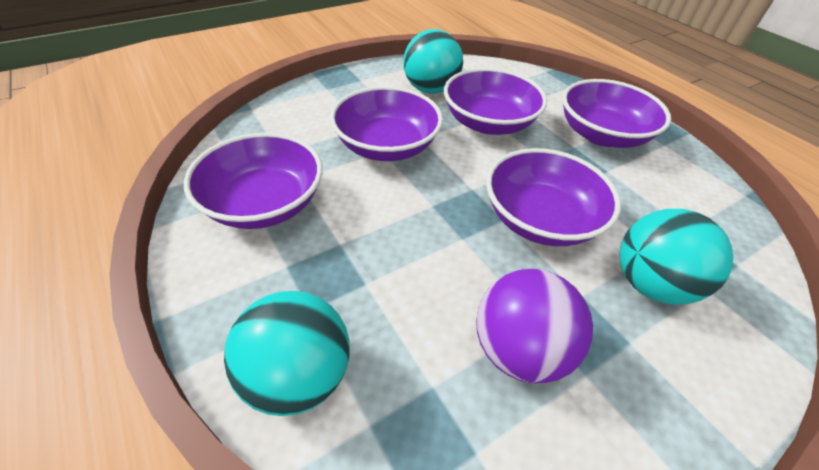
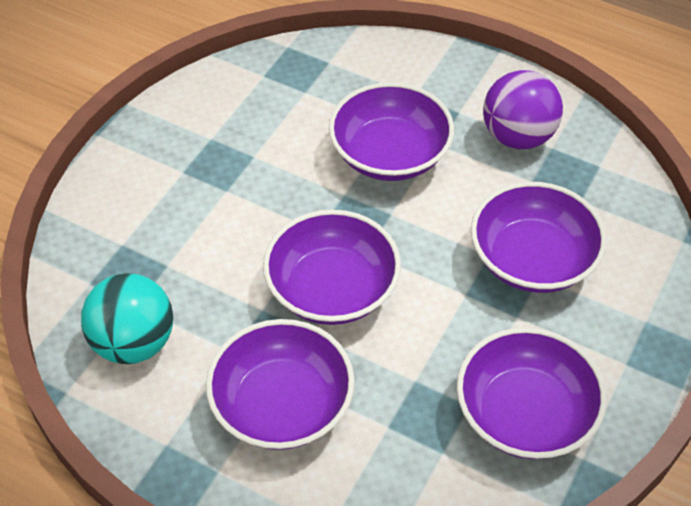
turquoise ball: [224,291,350,416] [403,29,463,94] [619,209,733,305] = 3 -> [81,273,173,364] = 1

